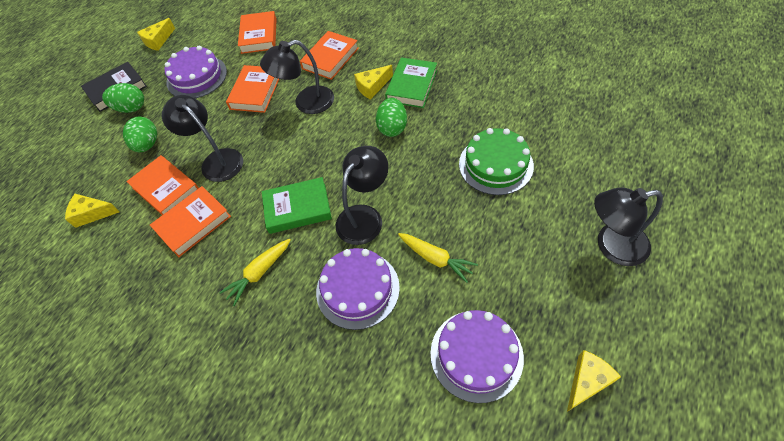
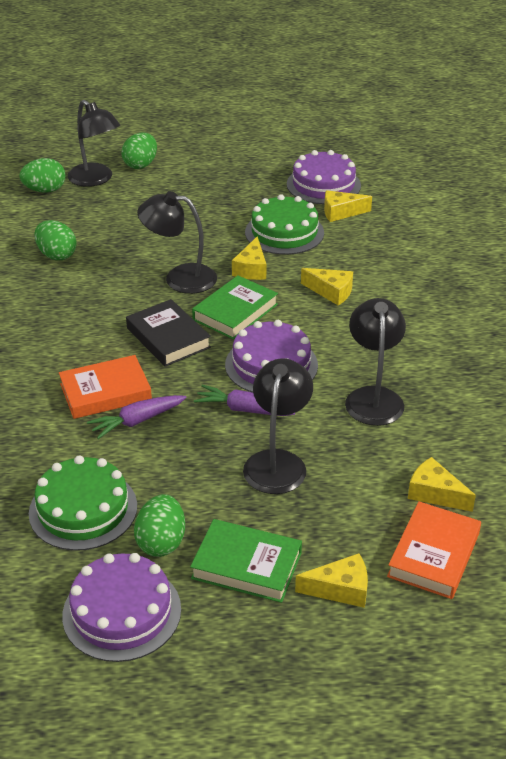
green cake: [459,128,534,195] = 1 -> [29,456,137,551] [245,194,324,255] = 2
green egg: [102,83,144,113] [123,117,157,152] [376,98,407,137] = 3 -> [19,158,65,193] [34,220,77,260] [121,133,157,169] [134,494,185,557] = 4
orange book: [126,155,199,215] [150,186,231,257] [226,65,279,113] [238,11,277,54] [300,31,359,80] = 5 -> [59,355,152,419] [387,501,481,599] = 2
purple carrot: none = 0 -> [87,395,186,439] [194,385,295,416] = 2
yellow carrot: [219,239,291,306] [398,233,478,283] = 2 -> none = 0
yellow cheese: [65,194,120,228] [137,18,175,51] [354,65,393,100] [567,350,621,412] = 4 -> [232,236,266,280] [295,553,368,608] [301,268,353,306] [324,190,372,222] [408,457,476,512] = 5

